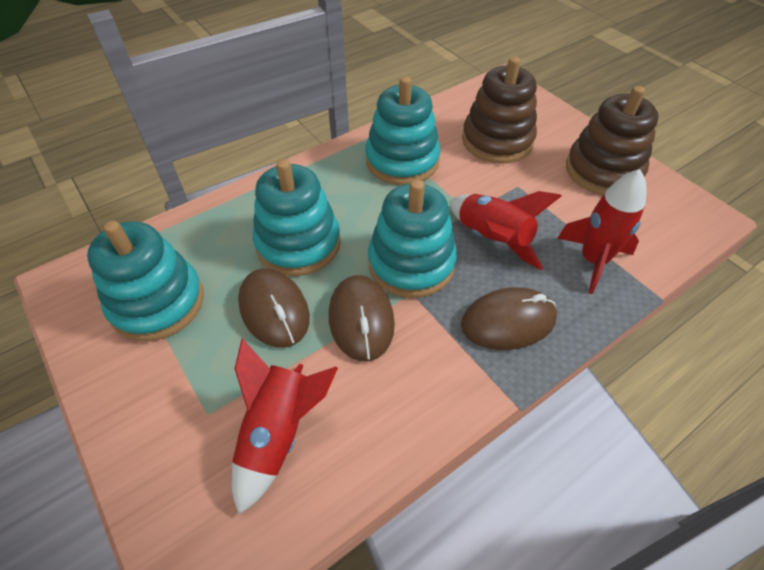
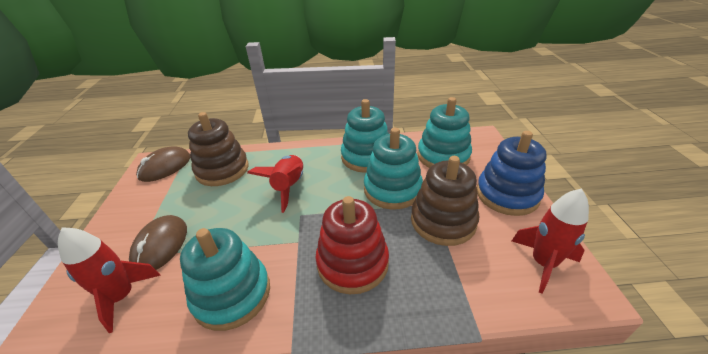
blue stacking toy: none = 0 -> [477,131,546,216] = 1
brown mouse: [238,268,310,348] [329,275,395,361] [461,287,557,350] = 3 -> [129,215,187,270] [136,146,190,182] = 2
red stacking toy: none = 0 -> [315,196,389,294] = 1

